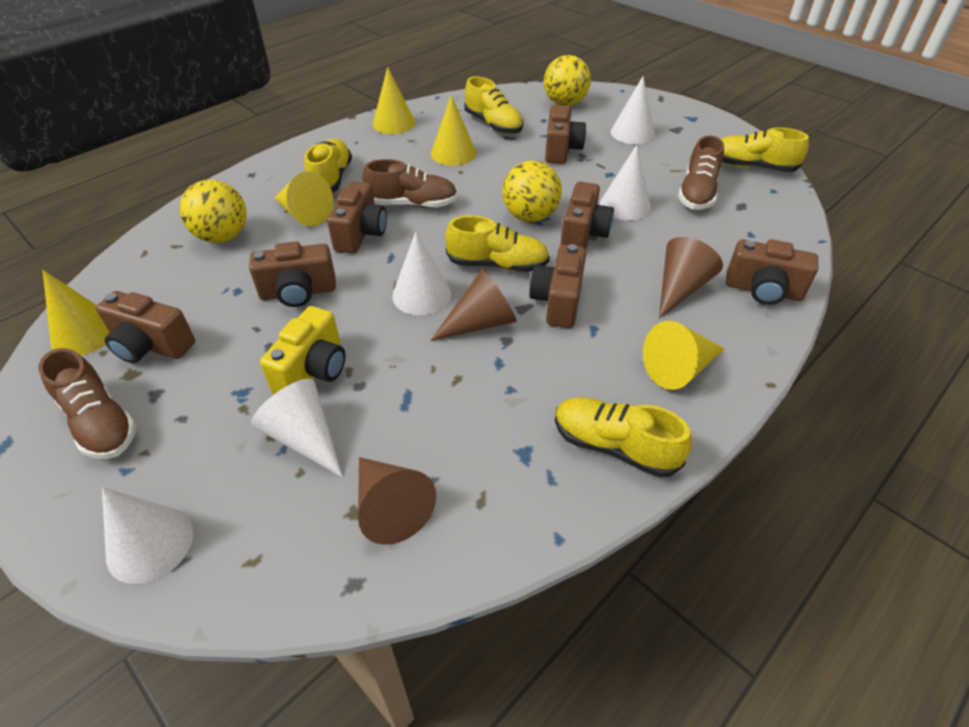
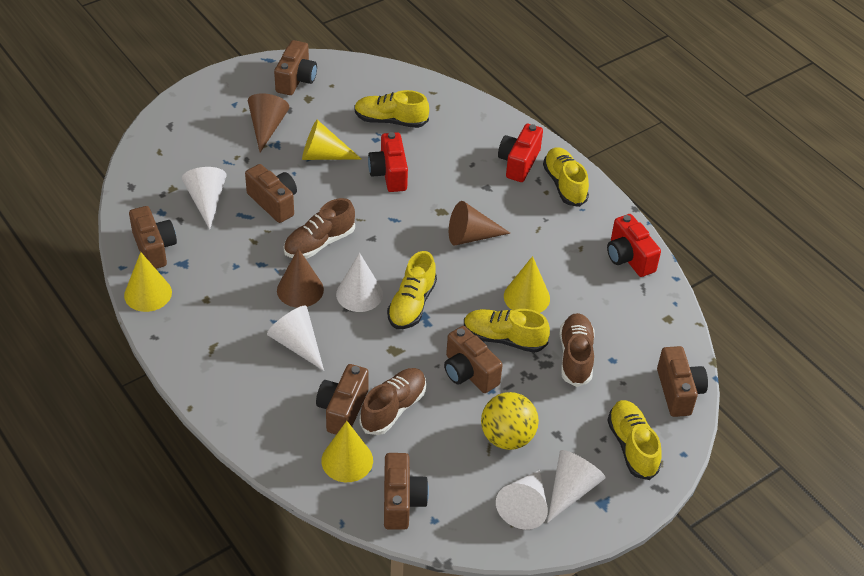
red camera: none = 0 -> [368,132,408,192] [498,124,543,182] [607,214,661,277] = 3
yellow ball: [180,180,247,243] [503,161,562,222] [544,55,591,106] = 3 -> [481,392,539,450] = 1
yellow camera: [260,306,346,394] = 1 -> none = 0
yellow cone: [43,270,110,355] [275,171,333,226] [372,67,415,134] [431,95,476,166] [643,321,725,390] = 5 -> [124,252,172,312] [302,120,361,160] [321,421,373,482] [504,256,550,313] = 4

